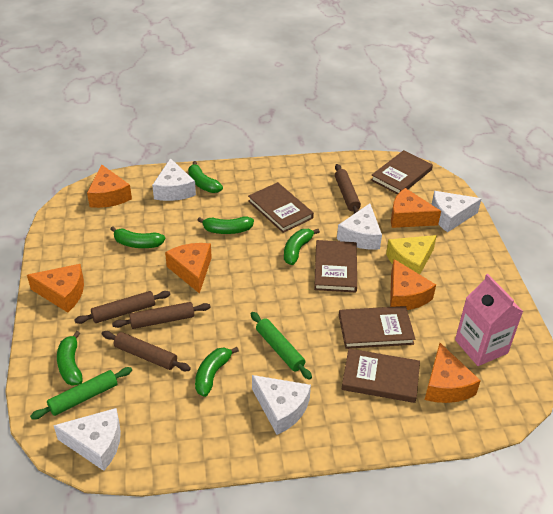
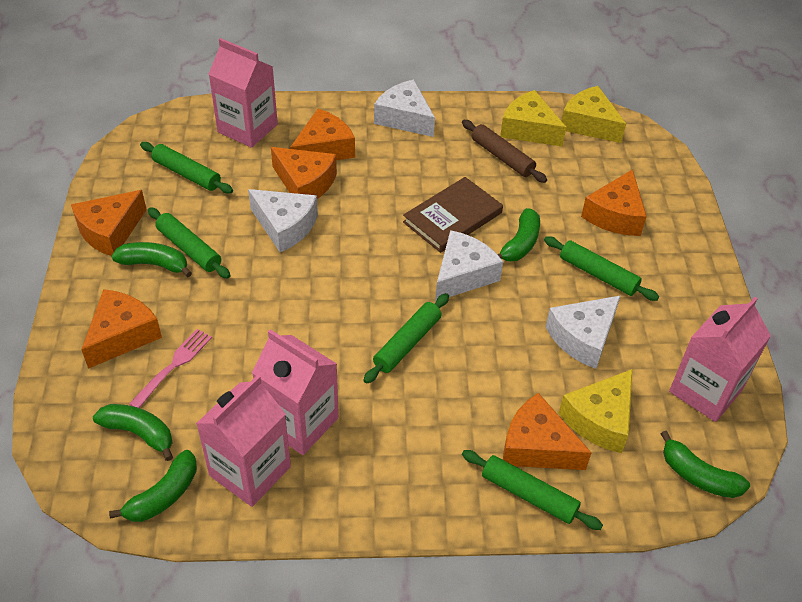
brown book: [248,182,314,233] [314,240,357,293] [339,306,415,349] [342,349,420,403] [371,150,433,194] = 5 -> [403,177,503,253] = 1
brown rolling pin: [74,291,170,324] [101,331,191,371] [112,302,211,329] [335,164,361,214] = 4 -> [462,120,547,183] = 1
green banana: [57,331,83,386] [110,226,165,248] [188,161,223,193] [195,347,239,397] [197,216,254,234] [284,229,320,265] = 6 -> [93,404,173,461] [109,450,197,522] [111,242,192,277] [497,208,540,262] [661,431,750,498] = 5
green rolling pin: [30,367,132,420] [251,312,312,380] = 2 -> [140,142,233,193] [148,207,231,279] [363,293,449,384] [462,450,603,530] [544,236,659,301] = 5
pink carton: [455,274,523,366] = 1 -> [196,375,291,507] [209,38,278,148] [252,329,339,455] [669,297,771,422] = 4
pink fork: none = 0 -> [129,329,212,408] = 1
white cheese: [53,408,121,471] [152,158,196,201] [252,375,311,435] [337,203,382,250] [431,191,482,233] = 5 -> [248,189,318,252] [374,79,435,137] [435,230,503,302] [546,295,621,369] = 4
yellow cheese: [386,235,437,274] = 1 -> [500,90,566,147] [559,369,633,453] [562,86,626,143] = 3

